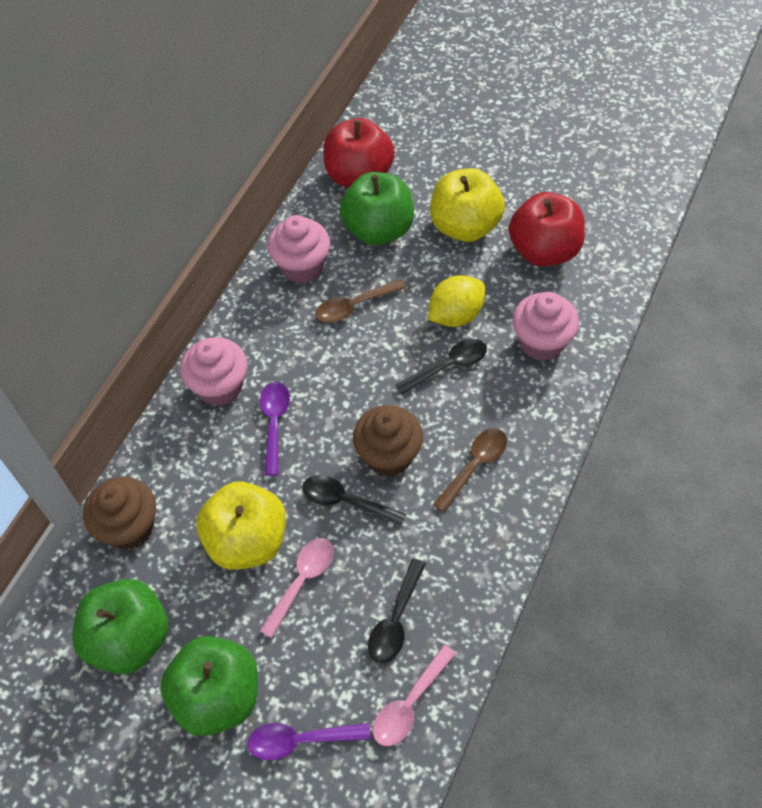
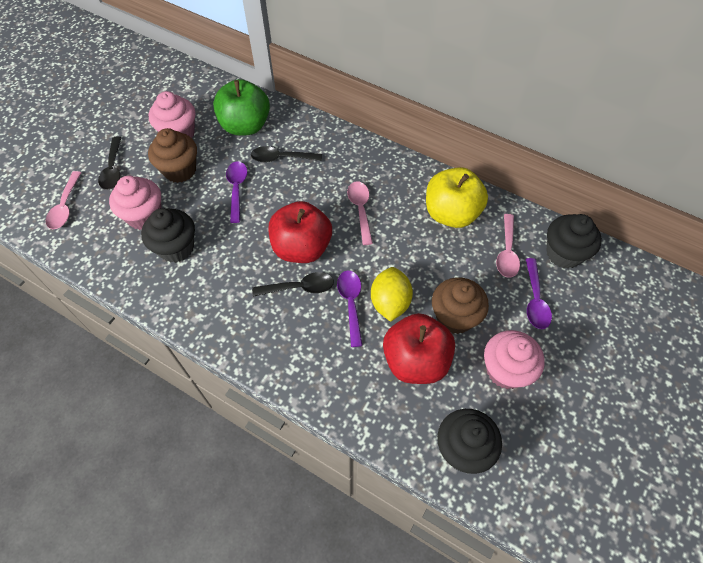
black cupcake: none = 0 -> [141,208,195,263] [437,409,502,474] [546,214,602,269] = 3
brown spoon: [316,279,406,323] [433,428,507,513] = 2 -> none = 0
green apple: [72,579,169,674] [160,636,258,736] [340,172,414,245] = 3 -> [213,79,270,136] = 1
pink spoon: [260,538,333,638] [373,645,456,746] = 2 -> [46,171,81,229] [347,181,373,245] [496,214,520,278] = 3
purple spoon: [248,723,371,760] [260,382,290,476] = 2 -> [226,161,247,223] [337,271,362,347] [526,258,552,329] = 3
yellow apple: [196,482,286,570] [430,168,505,242] = 2 -> [426,167,488,228] = 1

